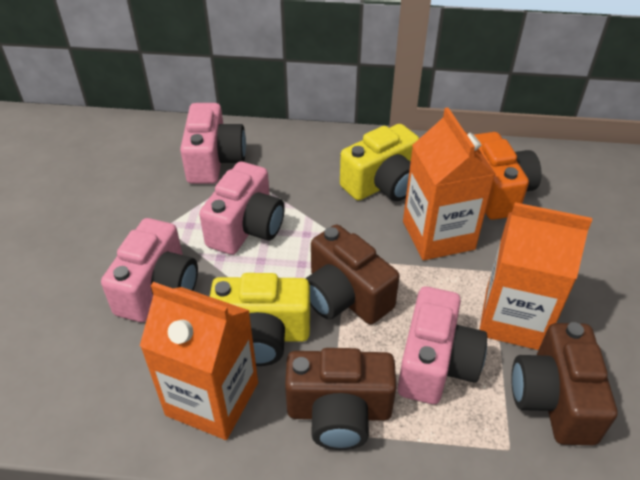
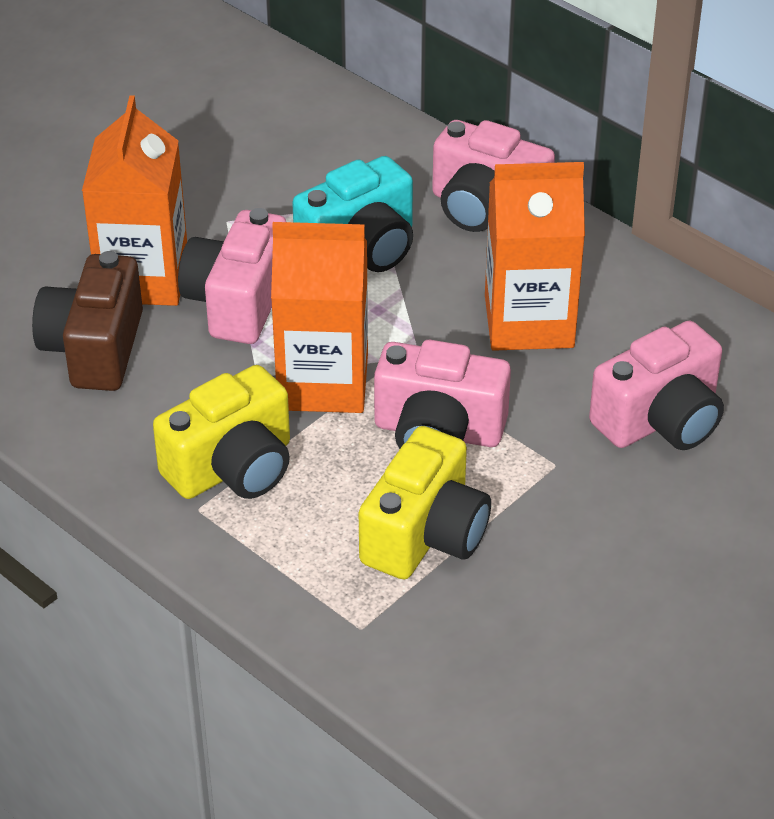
brown camera: [285,348,396,450] [305,224,400,325] [511,322,617,445] = 3 -> [32,251,143,391] = 1
orange camera: [474,132,542,220] = 1 -> none = 0
turquoise camera: none = 0 -> [292,156,413,272] = 1

